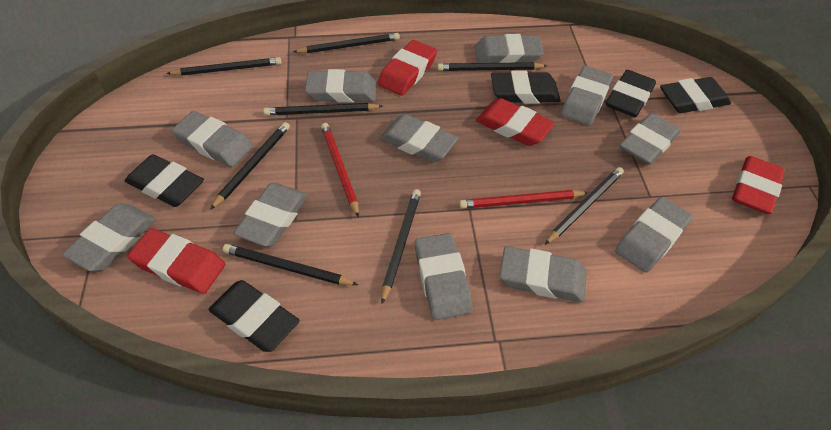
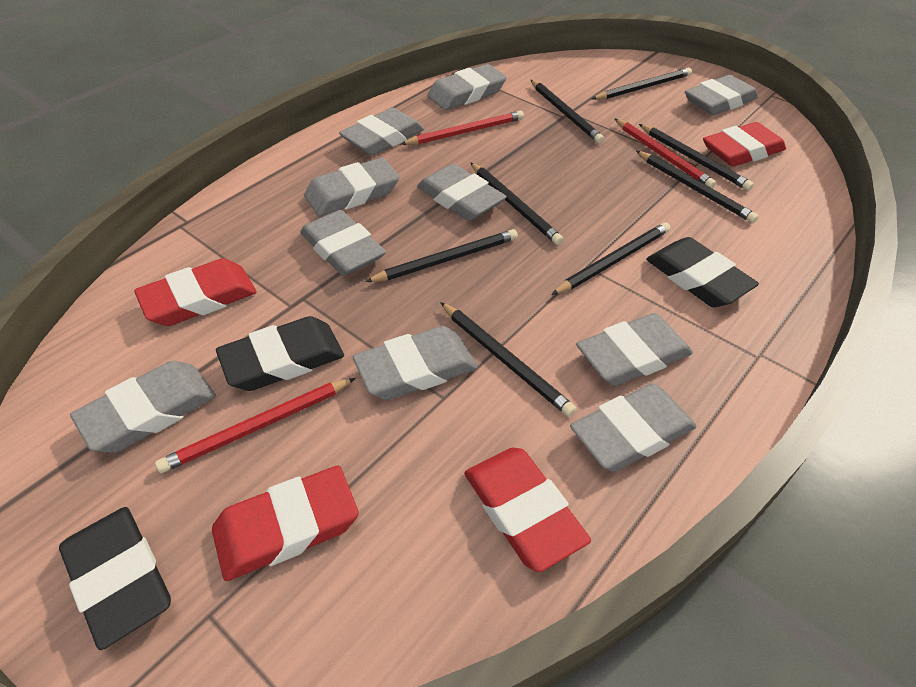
black eraser: [125,154,204,207] [208,280,300,352] [491,71,561,104] [606,70,656,117] [660,77,731,113] = 5 -> [59,507,171,650] [216,316,344,391] [646,237,759,307] = 3
grey eraser: [62,204,156,271] [172,111,253,167] [233,183,308,247] [305,69,377,103] [380,114,458,163] [415,233,473,320] [475,34,544,63] [500,246,587,302] [561,66,613,125] [615,197,693,273] [619,113,680,165] = 11 -> [70,361,216,453] [300,210,386,276] [304,158,399,216] [339,108,424,155] [352,326,478,400] [417,164,507,221] [428,64,507,110] [570,383,697,472] [576,313,693,386] [685,75,758,115] = 10
red pencil: [321,123,359,217] [459,190,588,209] = 2 -> [155,378,356,473] [401,111,524,145] [615,119,716,188] = 3

